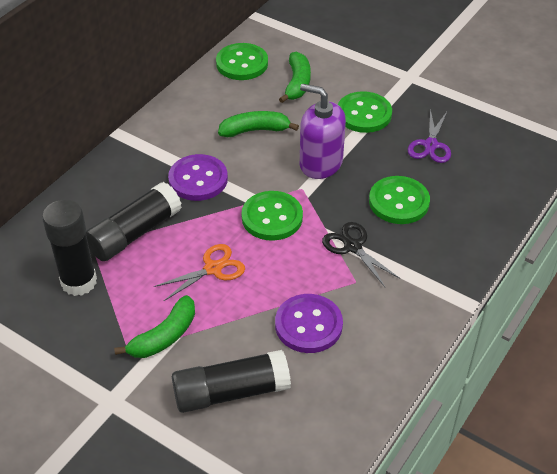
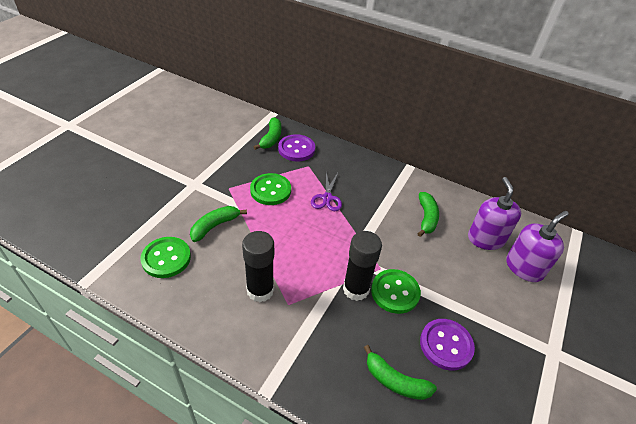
black glue stick: [42,199,97,296] [86,182,182,261] [172,350,291,413] = 3 -> [242,231,274,302] [343,231,382,301] = 2
black scissors: [322,222,401,287] = 1 -> none = 0
green banana: [114,295,195,358] [218,111,299,137] [279,52,311,103] = 3 -> [190,206,247,242] [254,117,281,150] [364,345,437,400] [417,192,439,237] = 4
green button: [216,43,268,80] [241,191,303,241] [338,91,392,133] [369,176,430,224] = 4 -> [140,237,191,278] [250,173,291,205] [371,269,421,314] = 3
orange scissors: [154,244,245,301] = 1 -> none = 0
purple soap dispenser: [300,84,346,179] = 1 -> [468,177,521,250] [506,211,569,282] = 2

